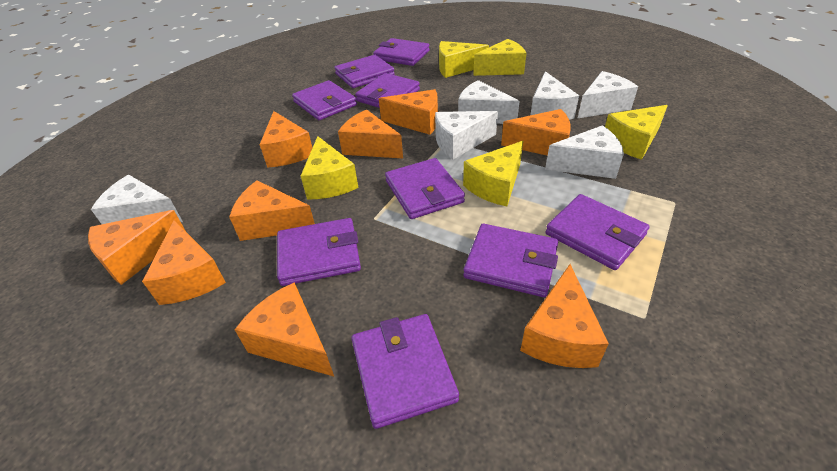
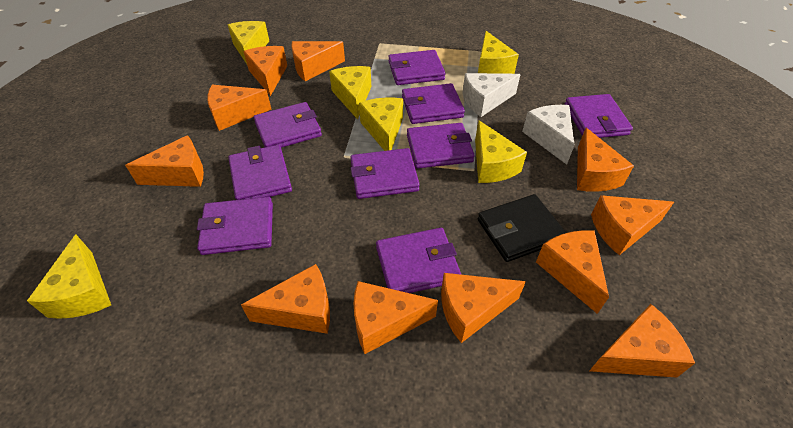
black wallet: none = 0 -> [478,194,566,262] = 1
orange cheese: [88,210,185,285] [142,220,226,305] [229,180,315,241] [235,282,334,376] [259,111,312,168] [338,110,403,158] [379,89,438,135] [501,109,571,156] [520,264,609,368] = 9 -> [125,135,204,187] [207,85,272,131] [241,264,330,334] [243,46,287,96] [291,41,345,81] [354,281,438,354] [441,273,526,343] [536,230,609,314] [577,128,634,192] [589,304,695,378] [591,195,674,255] = 11
white cheese: [91,175,183,224] [435,111,498,159] [458,80,520,124] [531,71,579,120] [545,125,624,179] [577,71,638,119] = 6 -> [462,73,521,117] [522,105,575,165] = 2
yellow cheese: [301,136,358,200] [439,41,489,78] [463,141,523,206] [473,39,527,76] [605,105,668,160] = 5 -> [27,234,111,319] [228,21,269,64] [329,66,371,120] [359,98,403,151] [475,120,527,183] [478,31,519,74] = 6

